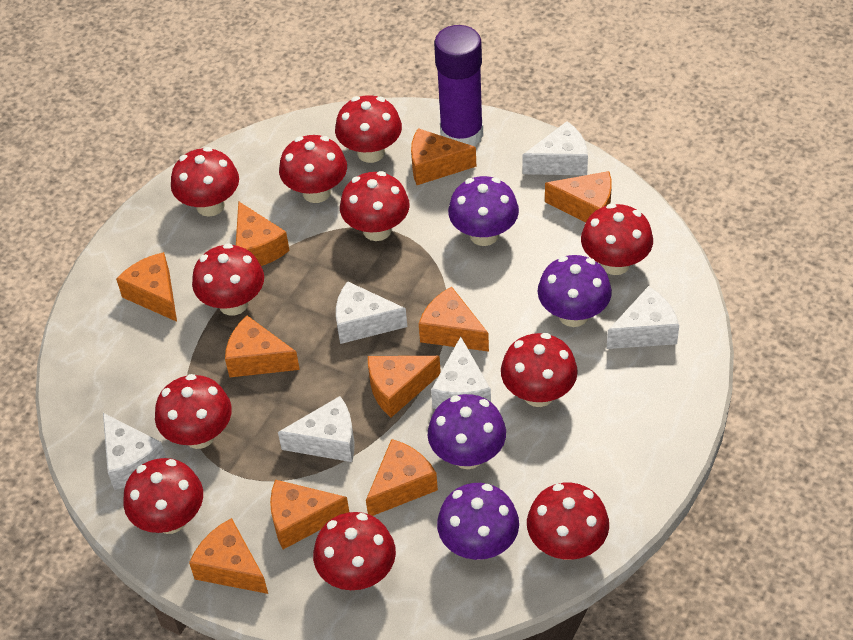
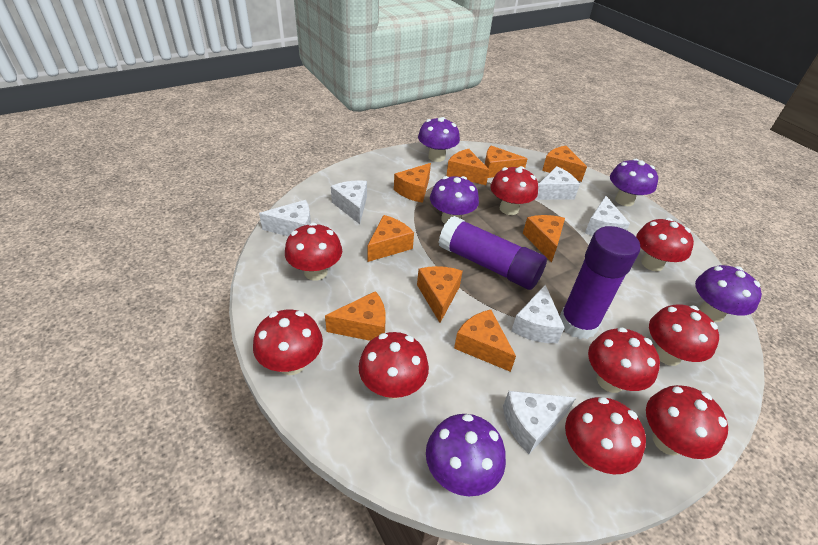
orange cheese: [116,252,177,322] [189,518,268,594] [225,316,300,377] [236,201,290,266] [270,480,349,549] [366,439,438,516] [368,356,441,417] [411,128,476,185] [419,287,489,352] [545,171,612,223] = 10 -> [325,291,386,341] [367,215,414,262] [394,163,431,203] [417,266,463,323] [446,149,489,185] [454,310,516,372] [484,146,527,178] [523,215,565,263] [542,146,587,182] = 9
purple glue stick: [434,25,483,147] = 1 -> [439,216,547,290] [560,226,640,339] = 2
purple mushroom: [428,394,506,469] [437,483,519,560] [448,176,519,246] [538,255,612,327] = 4 -> [418,117,460,162] [426,414,506,496] [430,176,479,224] [610,159,658,206] [695,265,762,322] = 5
red mushroom: [123,458,203,534] [155,374,232,449] [171,147,239,217] [192,243,264,315] [279,135,347,203] [313,512,396,590] [335,95,402,163] [340,171,410,241] [501,333,578,407] [527,483,609,560] [581,203,653,275] = 11 -> [253,310,323,375] [285,223,342,281] [359,332,429,399] [490,166,538,215] [565,397,646,474] [588,327,660,393] [636,218,694,271] [646,385,728,459] [649,304,719,366] = 9

